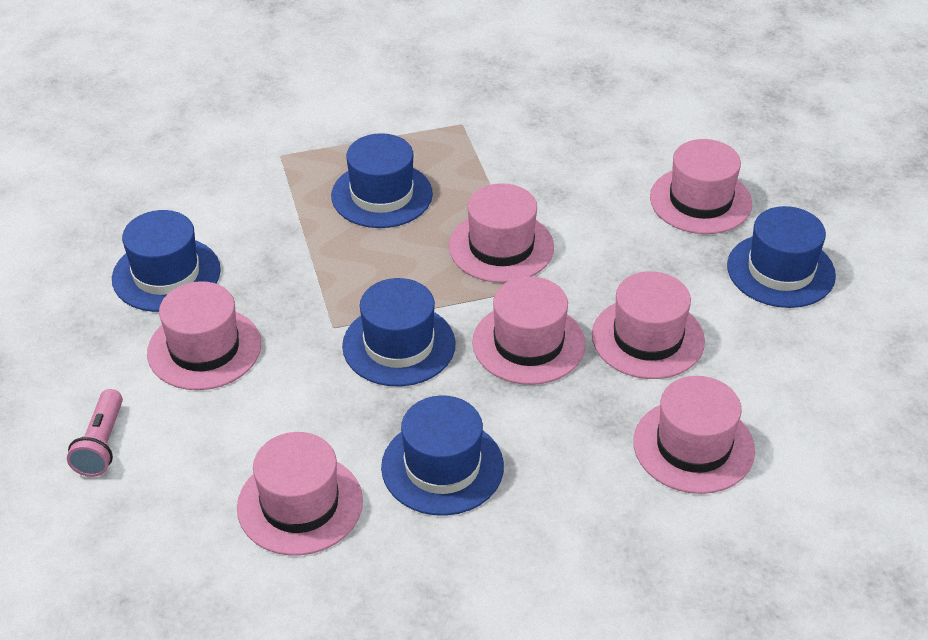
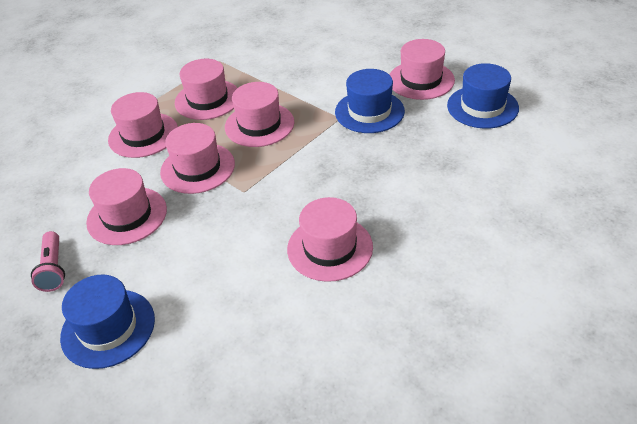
blue hat: [112,210,221,312] [331,133,433,228] [342,278,456,387] [381,396,504,516] [727,206,836,308] = 5 -> [60,275,155,369] [335,69,405,133] [447,63,519,129] = 3

